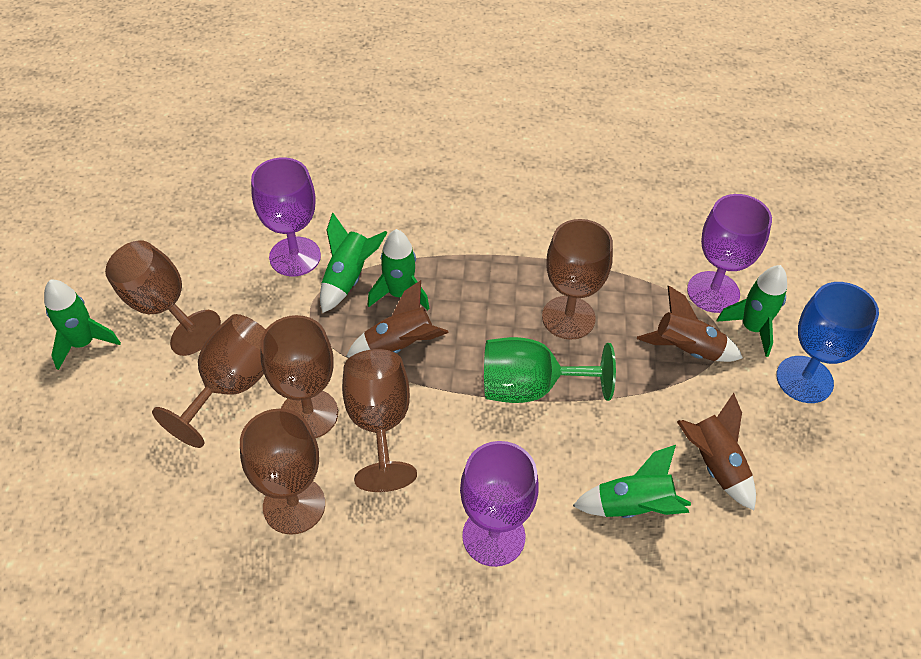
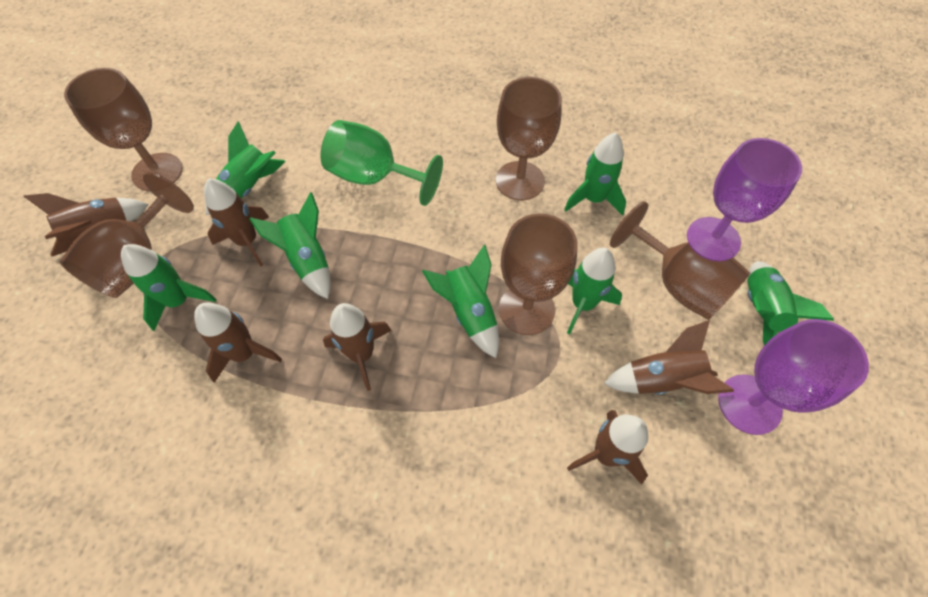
blue goblet: [776,282,879,403] = 1 -> none = 0
brown goblet: [105,241,221,356] [152,314,266,448] [240,409,325,535] [260,315,338,438] [342,349,417,492] [542,219,613,340] = 6 -> [60,172,194,298] [64,68,183,191] [496,77,562,201] [499,214,578,335] [610,201,750,320] = 5
brown rocket: [346,280,449,358] [637,286,743,362] [677,393,756,510] = 3 -> [24,193,149,257] [194,302,282,383] [204,178,269,266] [323,303,392,391] [567,410,648,484] [604,320,734,394] = 6
green rocket: [44,280,121,370] [320,213,388,313] [367,229,430,310] [573,445,691,518] [716,265,787,357] = 5 -> [121,244,216,331] [205,121,286,215] [249,192,331,299] [422,245,499,358] [564,132,626,216] [567,248,622,335] [748,261,834,346] = 7
purple goblet: [251,158,321,276] [460,441,539,567] [687,194,772,313] = 3 -> [687,138,802,257] [718,319,869,435] = 2

